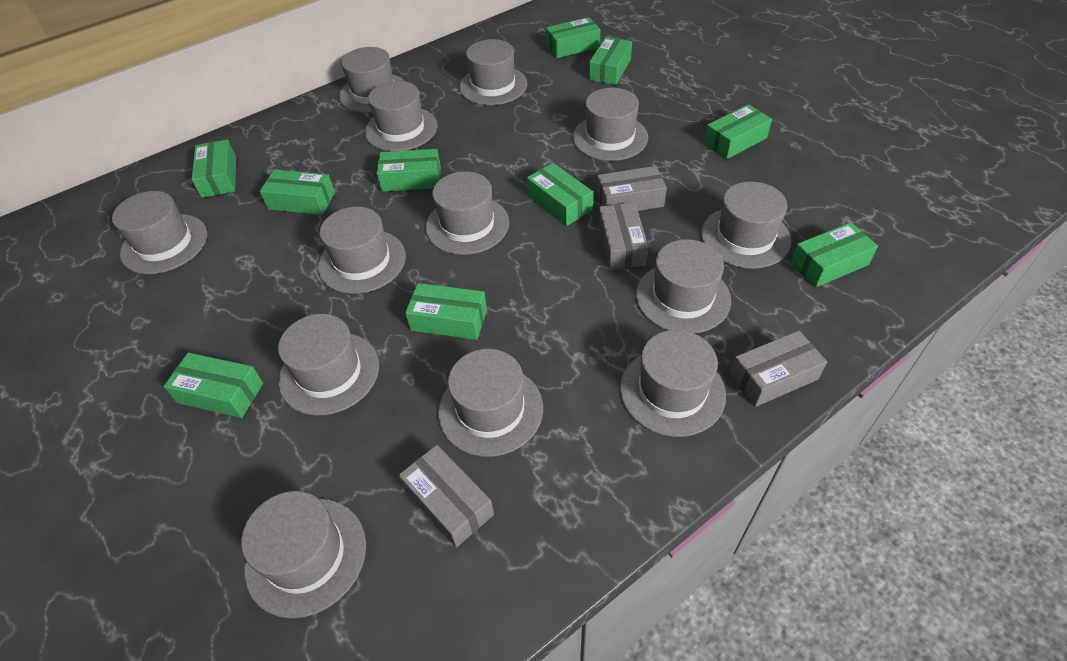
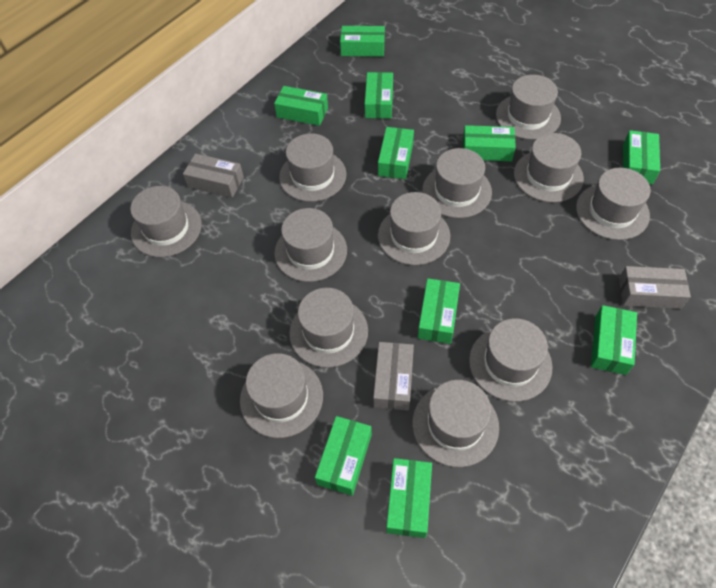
grey box: [399,445,494,547] [597,166,667,211] [598,203,649,270] [730,330,827,407] = 4 -> [183,154,244,198] [373,342,414,410] [619,266,691,309] = 3
grey hat: [112,191,207,274] [241,491,366,618] [278,314,379,415] [318,207,406,294] [339,47,404,113] [365,81,437,151] [425,171,509,255] [438,349,543,457] [459,39,527,105] [572,88,648,161] [620,330,726,437] [636,239,731,333] [701,182,791,269] = 13 -> [130,186,202,257] [240,353,323,438] [274,208,347,282] [279,134,346,202] [289,288,368,368] [378,192,450,265] [412,380,499,467] [422,148,492,218] [469,318,553,402] [496,75,561,140] [514,133,584,203] [576,168,651,240] = 12

